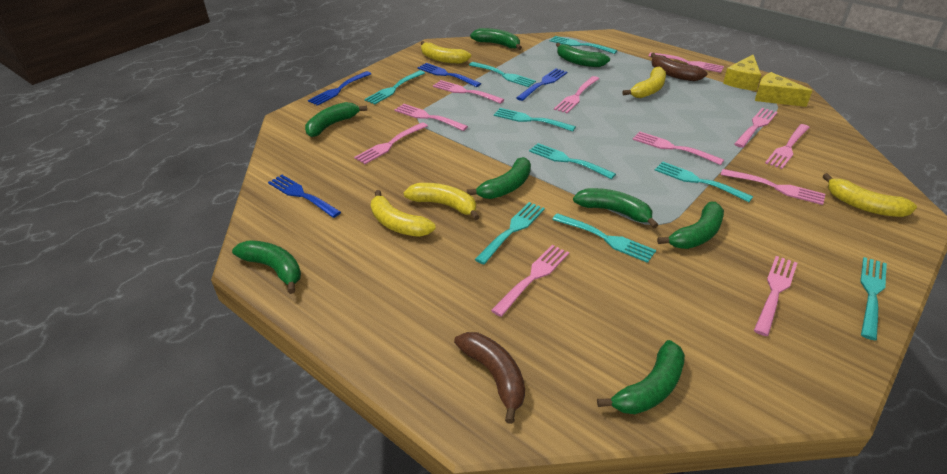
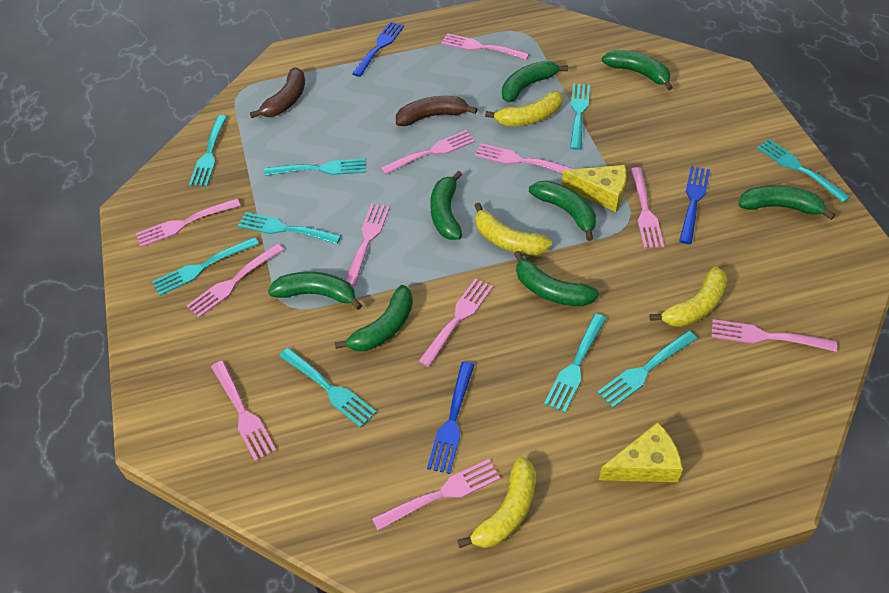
blue fork: [268,175,341,218] [308,71,371,106] [418,63,481,87] [516,68,567,101] = 4 -> [352,22,404,77] [427,362,475,474] [679,166,710,244] = 3
yellow banana: [371,190,436,237] [403,183,480,220] [421,41,471,64] [622,67,666,98] [823,173,917,217] = 5 -> [457,457,536,548] [474,203,552,255] [485,91,563,126] [649,266,728,327] = 4

